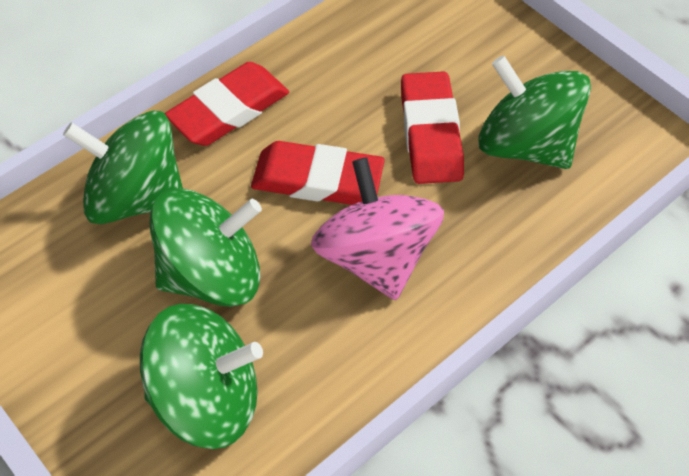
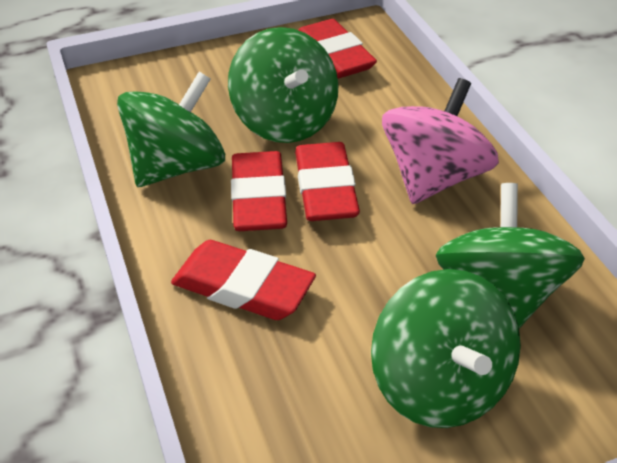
red eraser: [165,62,289,146] [251,141,385,205] [401,71,464,184] = 3 -> [171,240,316,320] [231,151,287,231] [295,142,360,221] [298,19,377,79] = 4

